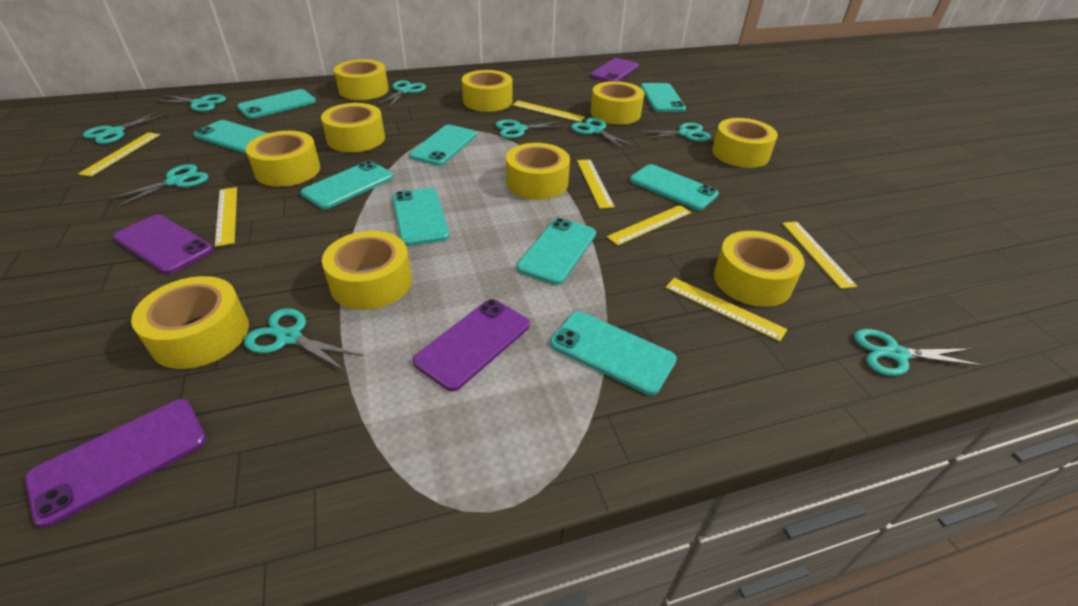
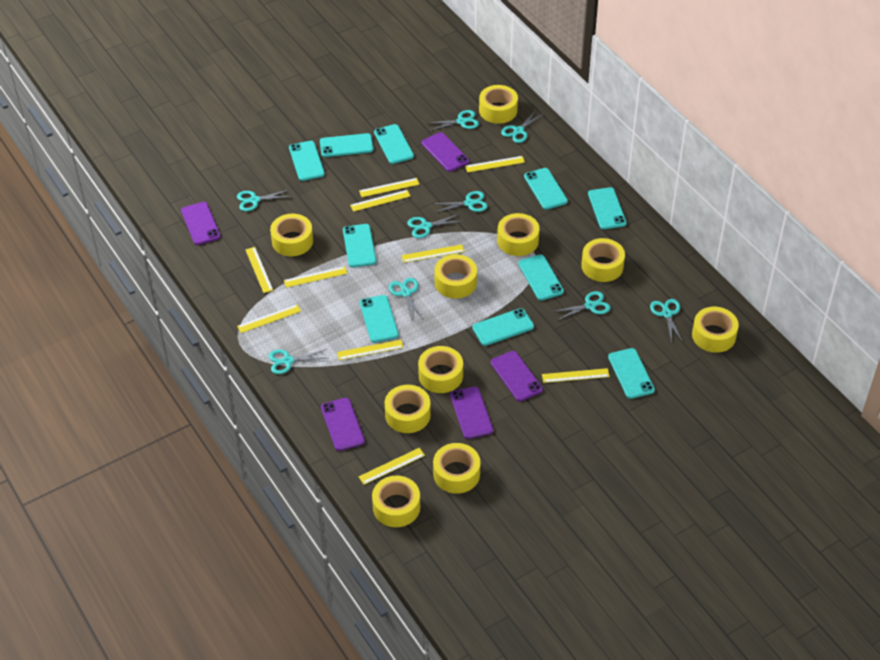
purple phone: [25,399,206,528] [113,215,213,274] [413,299,530,391] [590,58,639,82] = 4 -> [181,202,221,245] [321,398,365,451] [421,132,469,172] [450,386,493,439] [491,351,543,402] = 5
turquoise phone: [194,120,268,154] [237,89,316,119] [301,161,394,209] [392,188,449,246] [409,125,477,166] [516,218,596,285] [550,311,677,395] [630,164,719,210] [641,83,686,112] = 9 -> [289,141,325,181] [320,133,373,157] [343,224,376,267] [360,295,399,343] [374,124,414,164] [472,308,534,346] [518,254,564,301] [524,168,568,210] [588,187,627,229] [608,348,655,399] = 10
yellow ruler: [78,132,160,177] [215,187,237,247] [512,101,585,122] [577,159,615,209] [607,205,691,245] [665,278,787,341] [782,221,857,289] = 7 -> [237,304,301,333] [245,247,273,293] [284,266,348,288] [337,340,404,360] [350,190,411,212] [359,178,420,197] [359,448,425,485] [401,244,465,263] [465,156,525,172] [542,368,610,383] = 10

